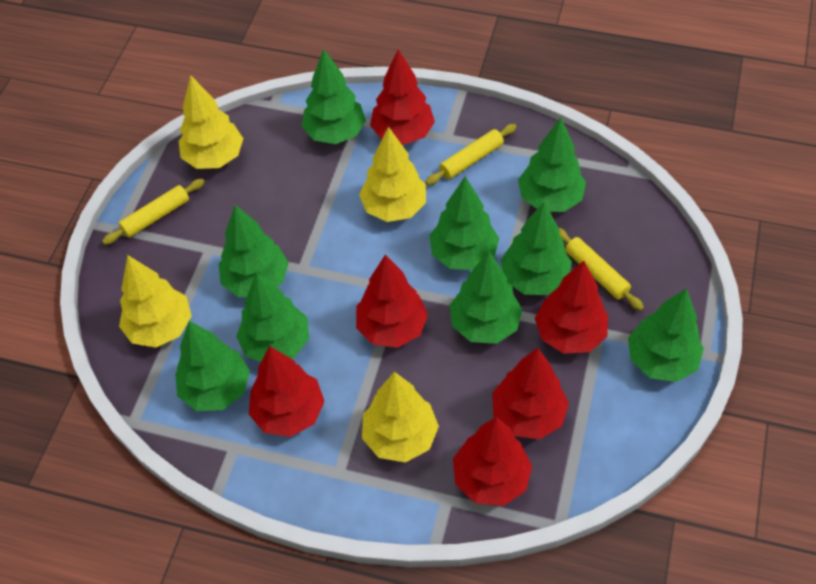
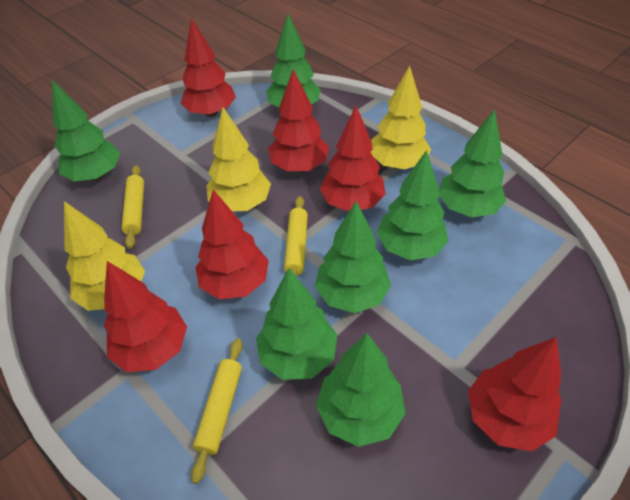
green tree: [175,321,250,411] [219,205,289,297] [236,272,309,362] [301,49,366,144] [430,176,499,270] [450,251,522,344] [501,202,572,295] [518,118,586,212] [628,288,704,382] = 9 -> [52,80,120,181] [256,268,337,380] [266,14,321,107] [315,201,391,313] [316,333,406,447] [377,150,448,260] [439,109,506,217] = 7
yellow tree: [119,255,192,348] [179,75,243,169] [359,127,426,222] [362,372,439,463] = 4 -> [64,201,145,311] [206,107,271,211] [371,66,431,169] = 3

